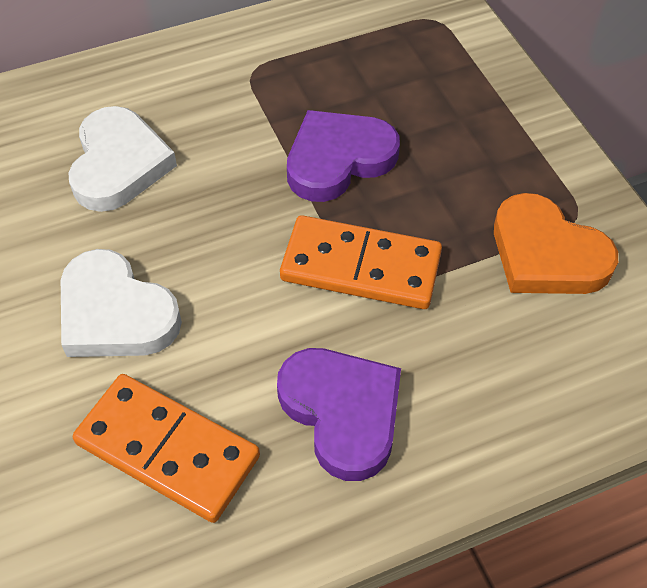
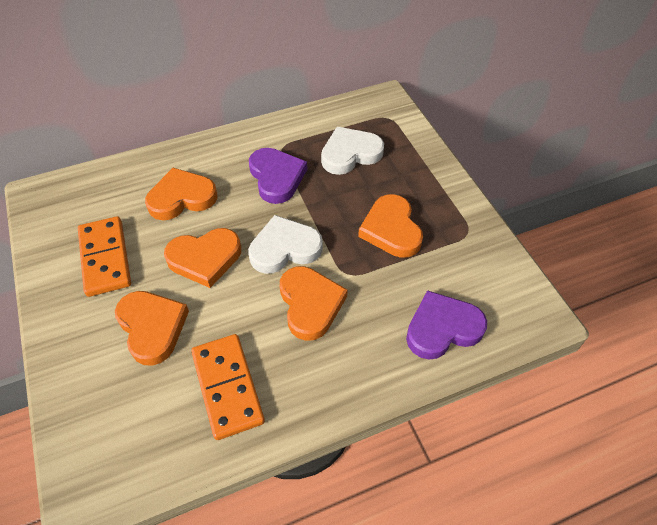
orange heart: [494,193,618,294] = 1 -> [115,291,189,366] [145,168,218,220] [164,228,241,288] [280,266,348,341] [358,194,423,258] = 5

